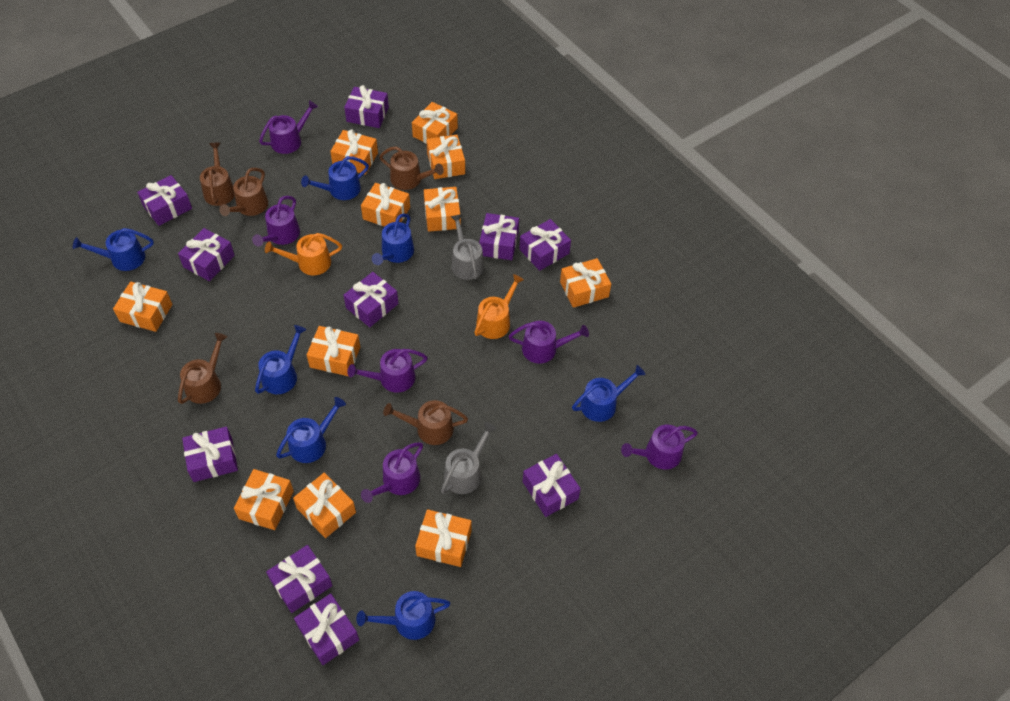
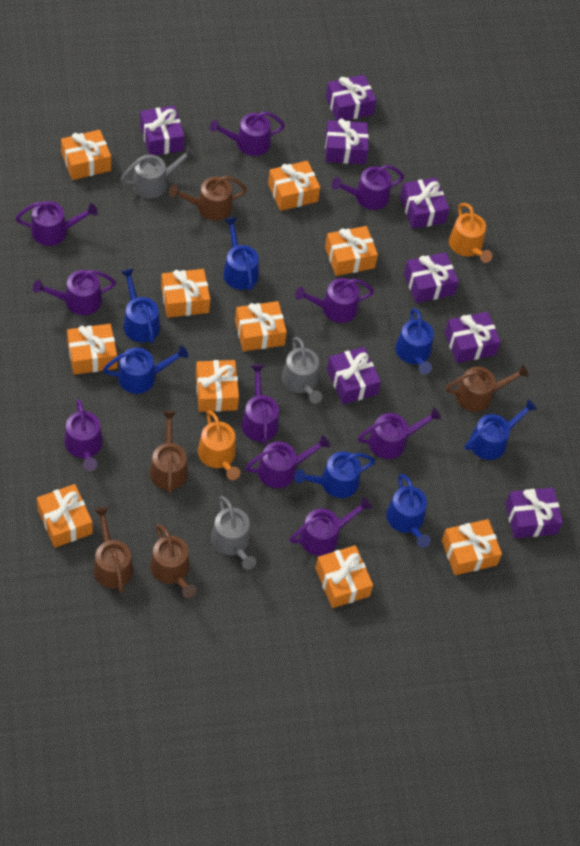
grey watering can: [441,422,497,494] [450,214,484,280] = 2 -> [120,146,195,198] [211,496,256,570] [282,337,322,404] = 3
orange gift: [113,282,172,332] [234,469,294,530] [293,473,356,538] [307,326,360,376] [330,129,378,175] [361,183,410,227] [412,102,458,144] [415,509,472,567] [424,187,461,232] [426,134,465,179] [560,258,611,308] = 11 -> [37,484,93,548] [61,130,111,180] [67,324,117,375] [161,269,210,318] [196,360,239,412] [235,301,287,351] [268,161,320,211] [315,545,373,608] [325,226,378,276] [442,519,502,575] = 10
purple gift: [137,175,192,226] [178,228,235,281] [182,427,238,482] [266,545,333,613] [294,593,359,665] [344,85,389,128] [344,272,398,327] [479,213,519,260] [519,219,571,271] [523,454,581,517] = 10 -> [140,106,185,155] [325,118,369,164] [326,75,376,121] [327,347,381,405] [400,178,449,229] [404,252,459,303] [444,312,501,363] [505,488,563,538] = 8
purple watering can: [252,196,300,246] [259,100,318,154] [347,349,428,393] [361,442,423,503] [509,321,589,364] [621,425,698,470] = 6 -> [16,201,98,246] [33,270,116,315] [64,399,103,471] [210,111,285,156] [241,364,279,445] [245,435,330,488] [289,497,372,556] [295,278,374,323] [331,165,404,210] [358,408,441,459] = 10

